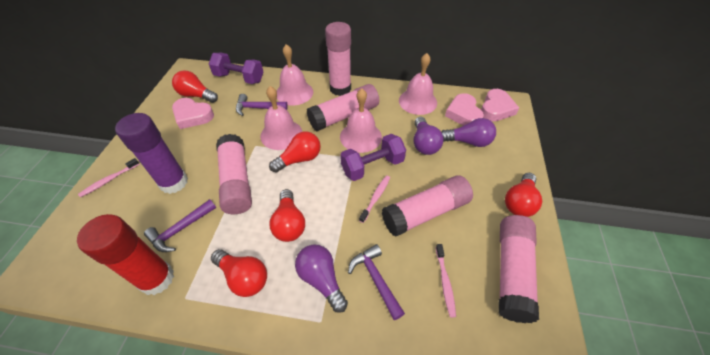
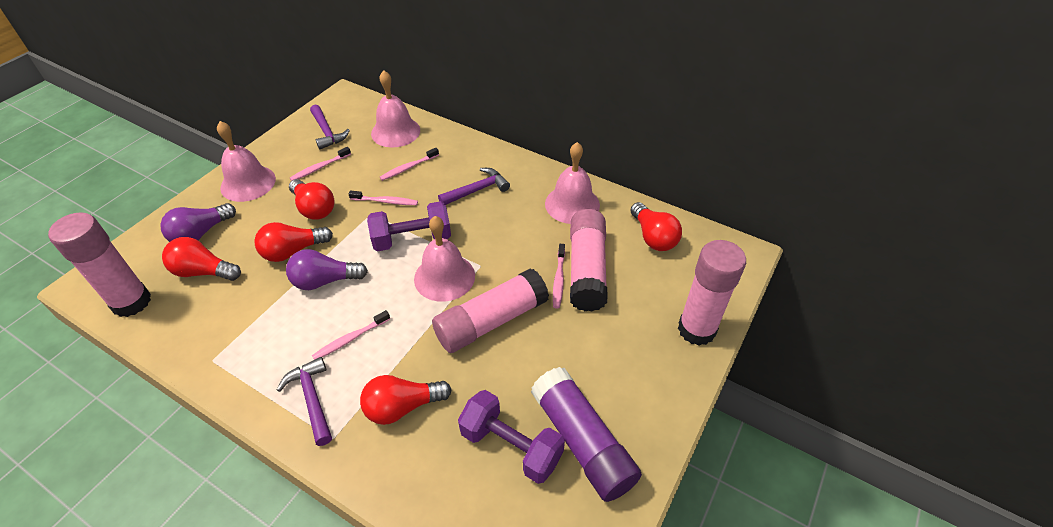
pink glue stick: [216,134,252,214] [307,84,379,131] [325,22,351,96] [382,175,473,237] [498,215,539,323] = 5 -> [48,212,151,317] [432,268,549,353] [570,209,608,311] [678,240,746,346] = 4
pink heart: [172,98,214,129] [445,93,484,126] [481,89,519,121] = 3 -> none = 0
pink toothbrush: [78,158,140,197] [359,175,390,223] [436,244,456,318] = 3 -> [290,147,351,181] [312,310,390,360] [349,191,418,205] [380,148,439,181] [553,244,565,309] = 5
purple light bulb: [295,244,348,313] [414,117,443,155] [441,118,496,147] = 3 -> [160,203,236,242] [286,249,368,290] = 2
red glue stick: [77,214,174,295] = 1 -> none = 0

